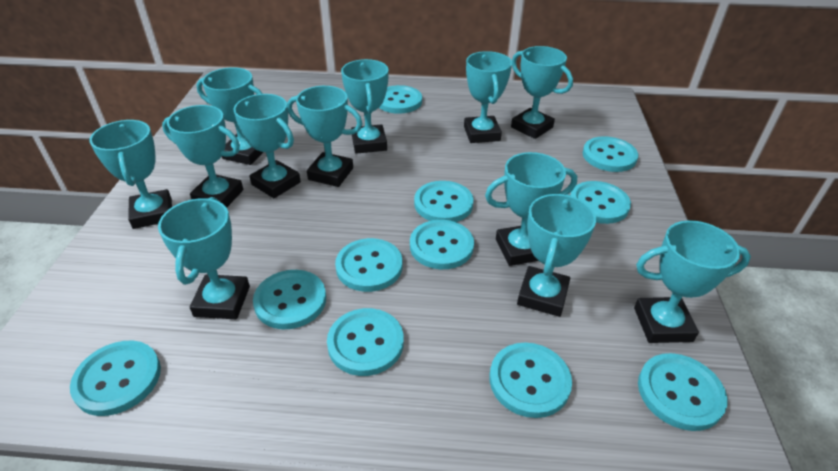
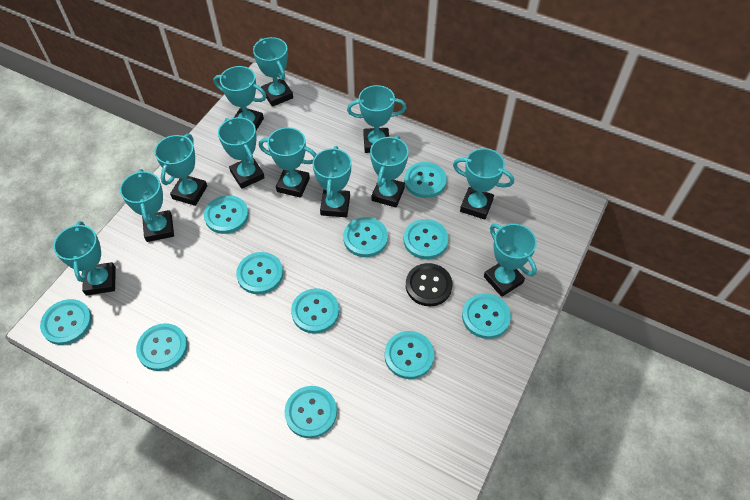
black button: none = 0 -> [406,263,453,306] = 1

